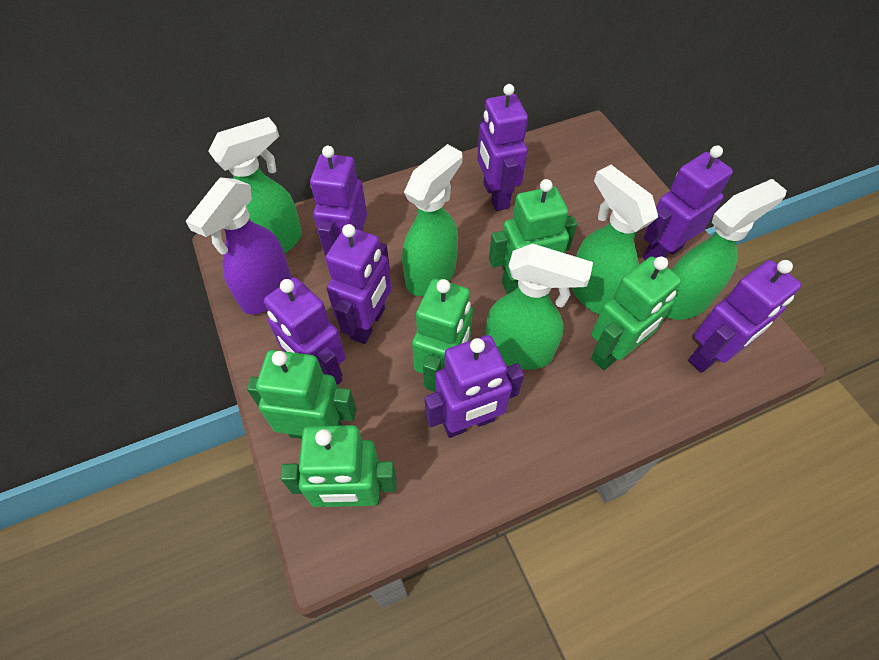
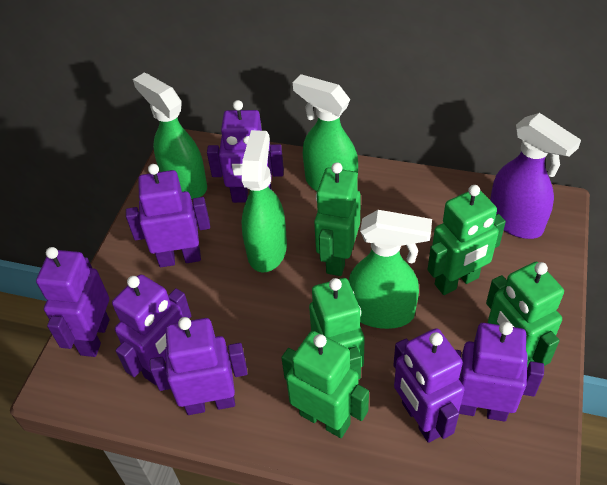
green spray bottle: [208,117,302,253] [402,144,462,296] [486,243,593,370] [572,165,658,315] [665,179,787,320] = 5 -> [133,72,207,199] [242,130,287,273] [293,74,358,191] [349,210,432,329] = 4

